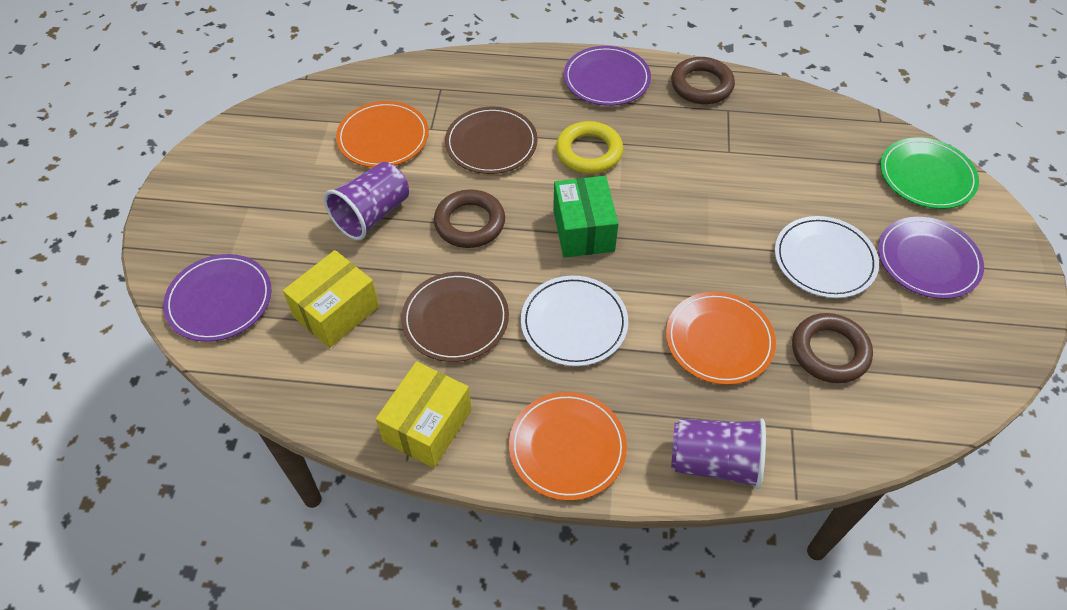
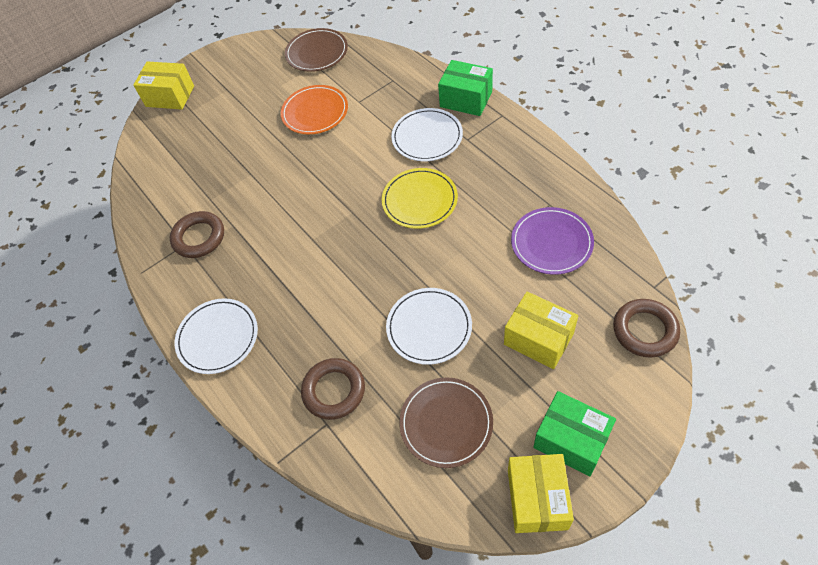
green box: [553,176,619,258] = 1 -> [438,60,493,116] [533,391,616,476] = 2
green plate: [880,137,979,209] = 1 -> none = 0
orange plate: [336,101,429,168] [509,392,627,501] [666,292,776,385] = 3 -> [281,85,348,134] = 1
purple cup: [324,162,409,240] [671,419,766,490] = 2 -> none = 0
purple plate: [163,254,271,342] [564,46,651,106] [878,217,984,299] = 3 -> [511,207,594,275] = 1
white plate: [521,276,628,366] [775,216,879,298] = 2 -> [175,298,258,374] [386,288,472,365] [391,108,463,161] = 3
yellow box: [283,250,379,348] [376,361,471,468] = 2 -> [133,61,194,110] [504,291,578,369] [508,454,574,533] = 3
yellow plate: none = 0 -> [382,168,458,229] = 1
yellow ring: [556,121,623,174] = 1 -> none = 0

